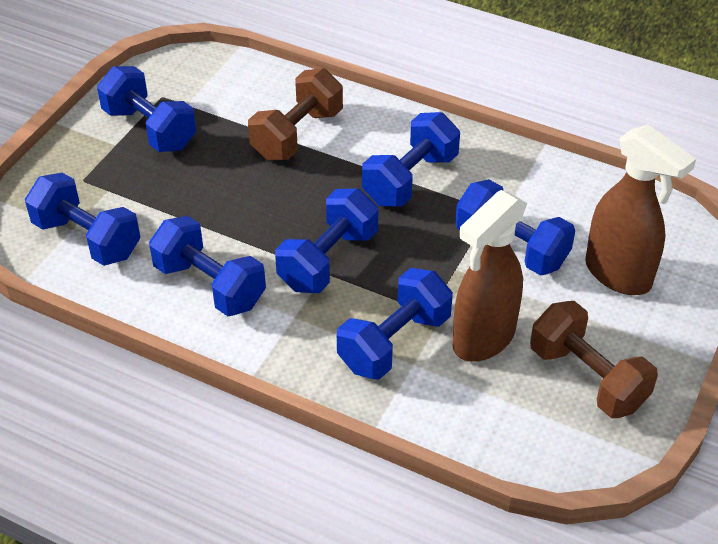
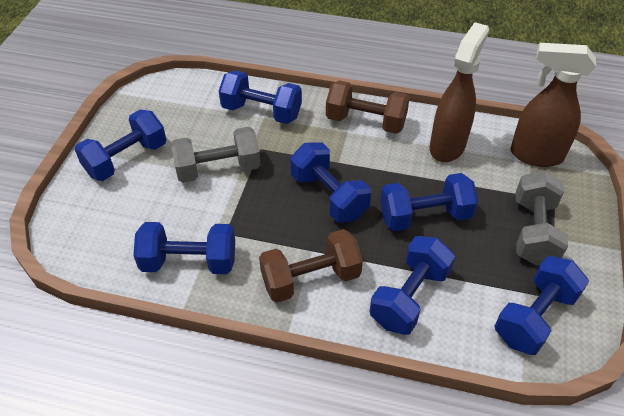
grey dumbbell: none = 0 -> [171,127,261,183] [516,171,568,266] = 2

